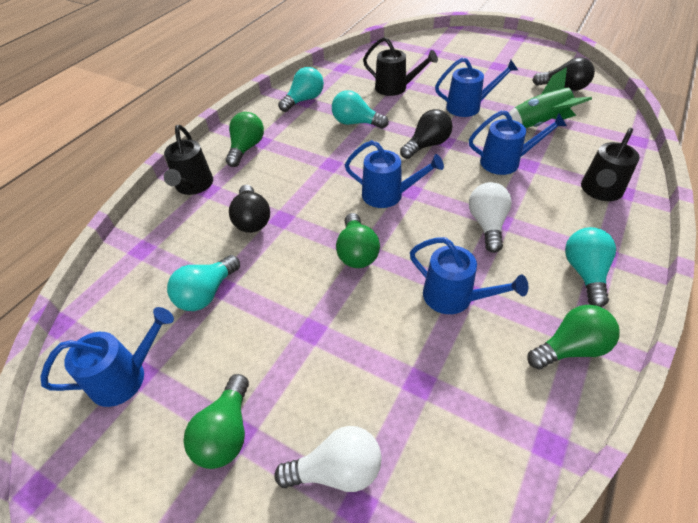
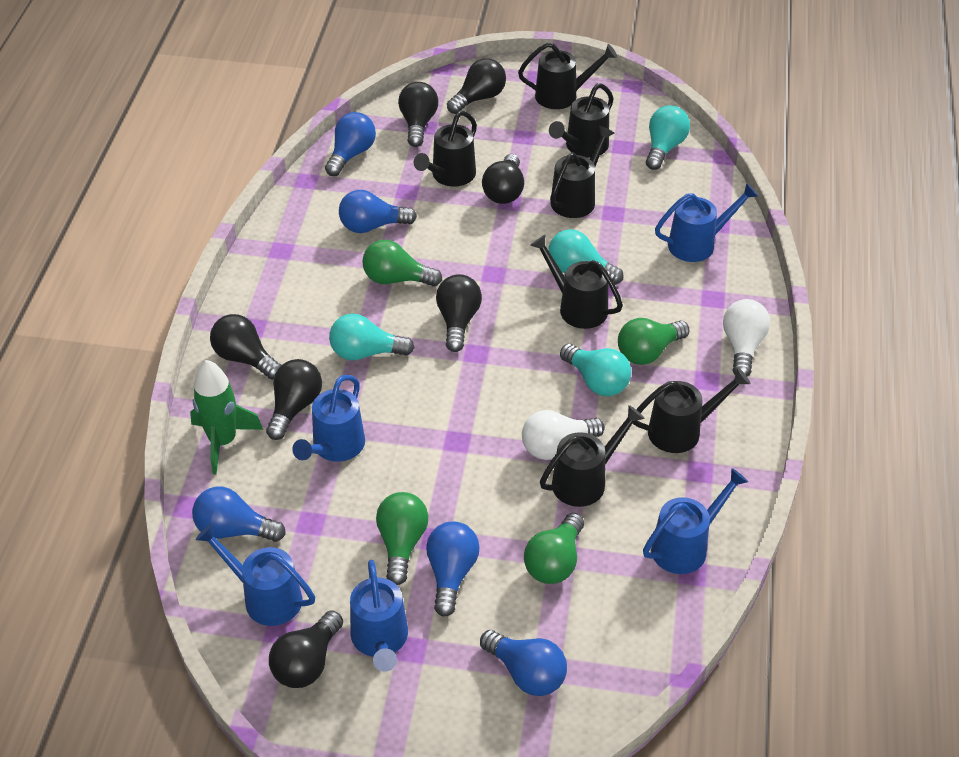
black light bulb: [229,185,270,233] [400,109,452,159] [532,57,595,91] = 3 -> [210,314,282,380] [266,359,322,440] [269,610,343,688] [398,82,438,147] [436,274,482,352] [447,58,506,114] [482,154,524,204] = 7
black watering can: [164,125,213,195] [363,37,438,96] [581,128,640,201] = 3 -> [414,111,477,186] [518,43,617,109] [530,235,623,329] [540,405,645,507] [549,83,614,158] [550,126,614,218] [633,368,751,453] = 7
blue light bulb: none = 0 -> [192,487,286,542] [325,112,376,176] [339,190,417,233] [426,522,480,617] [480,630,567,696] = 5

